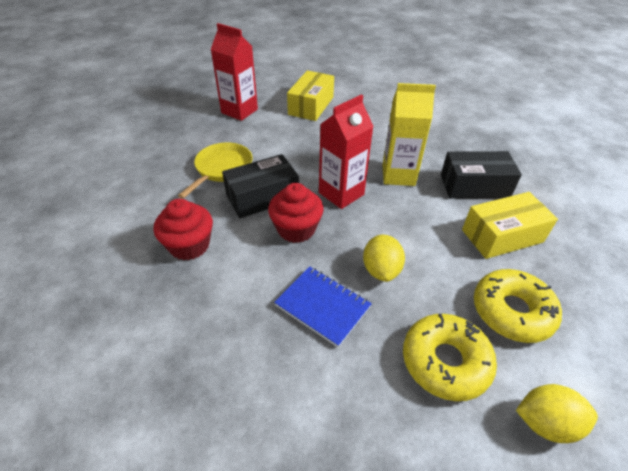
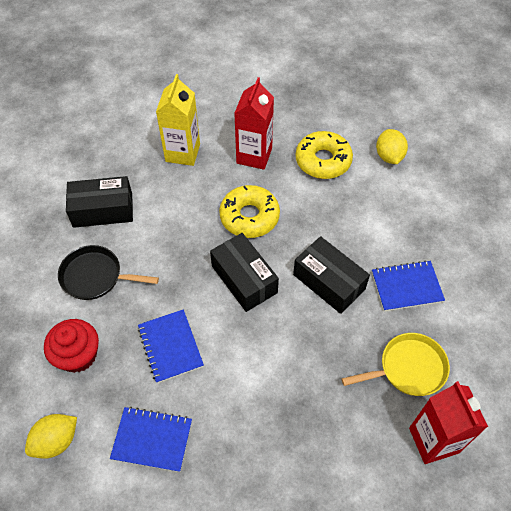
black box: [222,154,299,218] [441,151,522,199] = 2 -> [66,176,133,228] [210,233,279,312] [293,236,370,314] = 3
black pan: none = 0 -> [58,245,159,300] = 1
blue notebook: [274,266,372,347] = 1 -> [110,407,192,472] [138,309,204,383] [372,260,445,311] = 3
red cupcake: [154,199,213,260] [268,183,324,243] = 2 -> [44,319,99,373] = 1
yellow box: [287,70,334,121] [462,192,558,259] = 2 -> none = 0

